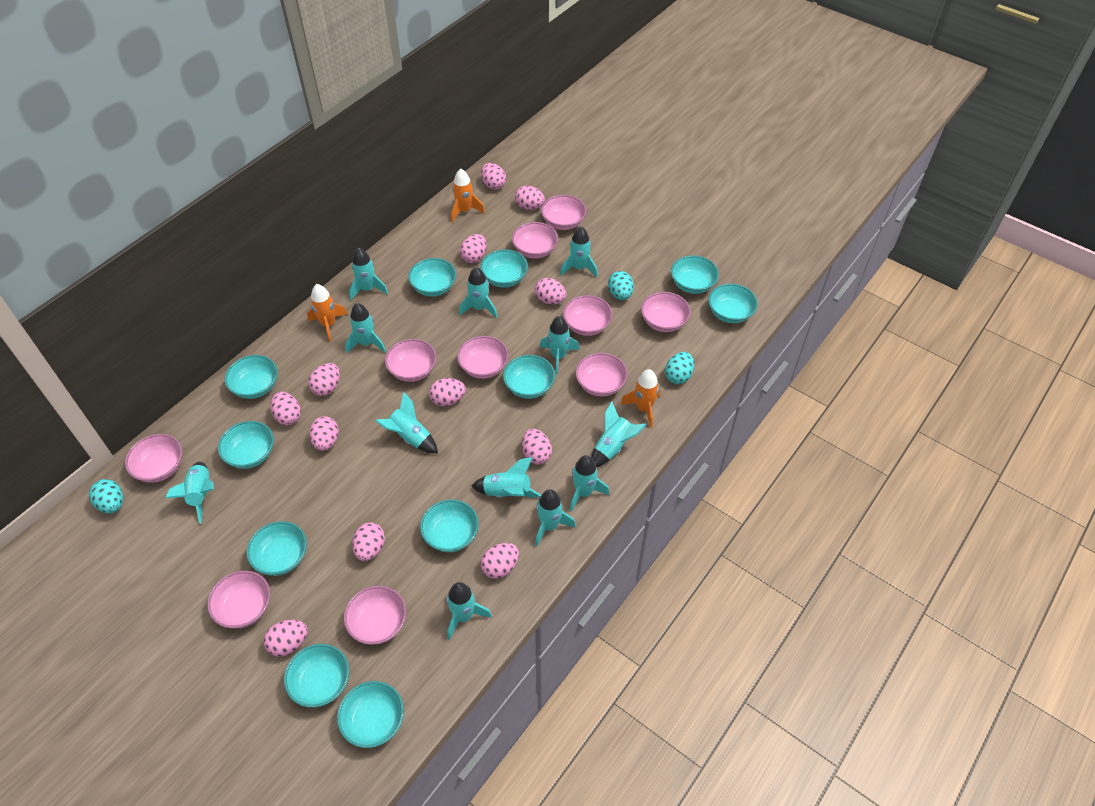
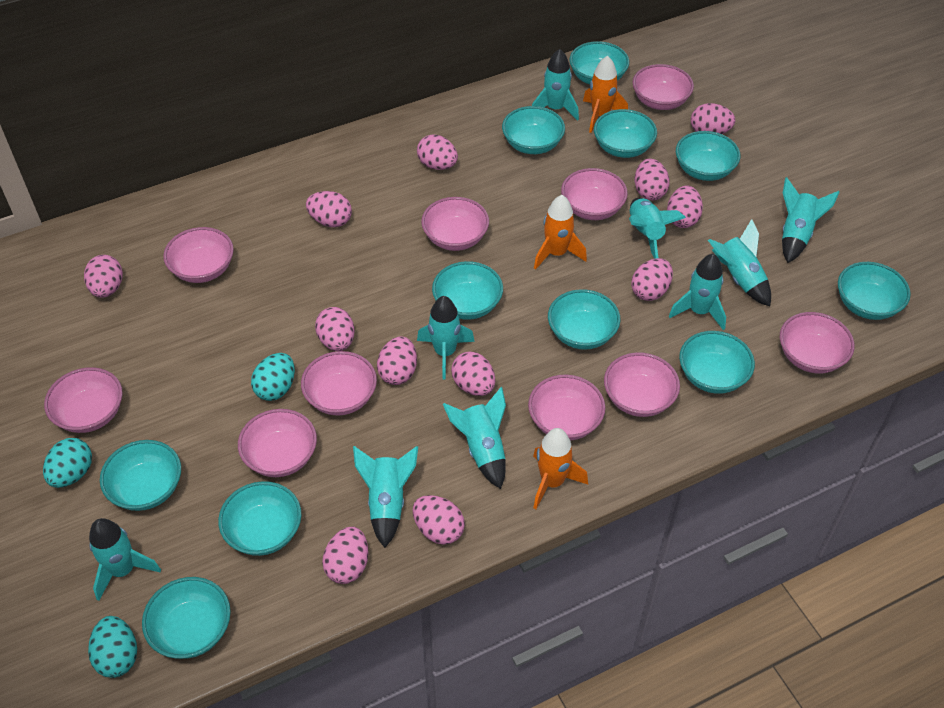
turquoise rocket: [165,462,214,524] [345,303,386,353] [349,247,388,300] [375,392,438,453] [447,582,492,640] [459,267,498,319] [471,457,541,498] [535,489,576,546] [540,316,580,375] [560,226,598,277] [570,455,610,512] [591,401,647,468] = 12 -> [89,518,161,601] [353,446,418,548] [417,296,475,380] [443,387,506,489] [532,49,579,121] [629,198,686,259] [669,254,726,331] [708,219,771,306] [782,177,839,263] = 9

